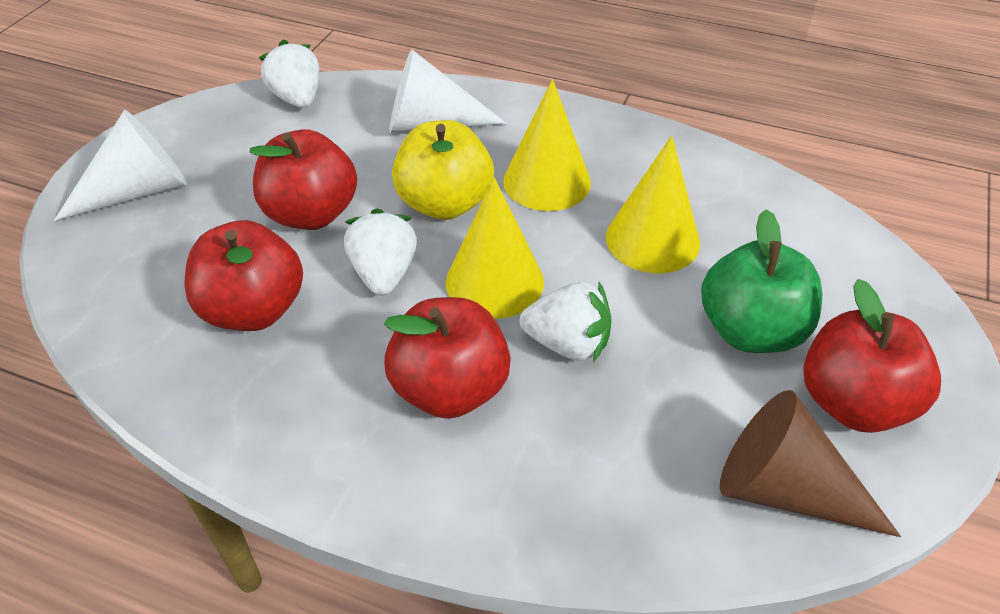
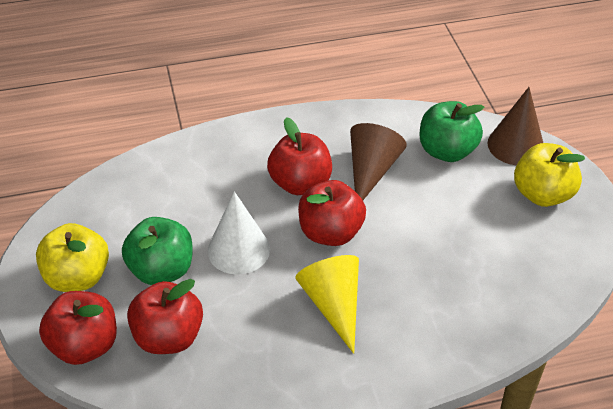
brown cone: [720,390,901,537] = 1 -> [350,123,407,200] [488,87,543,165] = 2
green apple: [701,209,822,353] = 1 -> [122,217,193,285] [420,101,484,162] = 2
white cone: [54,110,187,221] [389,49,507,132] = 2 -> [208,191,270,275] = 1
white strawberry: [259,39,320,108] [344,208,417,296] [520,282,612,362] = 3 -> none = 0
yellow apple: [392,120,494,220] = 1 -> [36,223,109,292] [514,143,585,207] = 2
yellow cone: [446,178,544,319] [503,79,591,211] [606,136,700,273] = 3 -> [295,255,359,354] = 1

